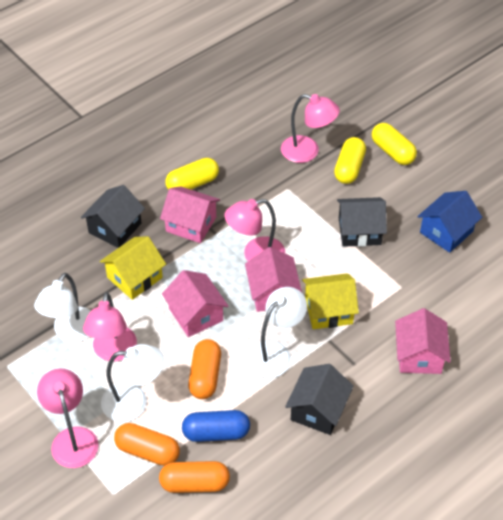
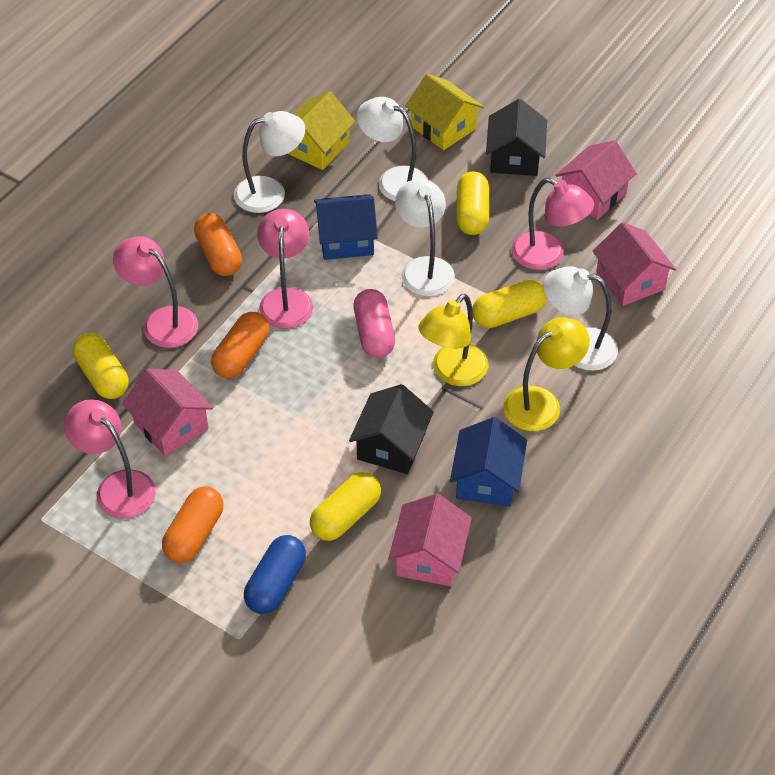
black house: [81,185,145,248] [285,364,354,435] [337,197,387,247] = 3 -> [349,384,434,474] [486,99,547,176] = 2
blue house: [417,191,482,253] = 1 -> [314,194,378,260] [450,417,527,507] = 2
pink capsule: none = 0 -> [354,289,395,358] = 1
white lamp: [34,273,91,342] [101,344,164,422] [247,287,307,378] = 3 -> [234,111,305,213] [357,97,429,201] [395,179,455,296] [543,266,618,371] = 4
yellow capsule: [165,158,219,190] [334,137,366,184] [372,123,417,165] = 3 -> [73,333,129,399] [310,472,381,541] [456,171,489,235] [472,280,547,328] = 4
yellow lamp: none = 0 -> [418,294,489,386] [504,317,590,431] = 2

